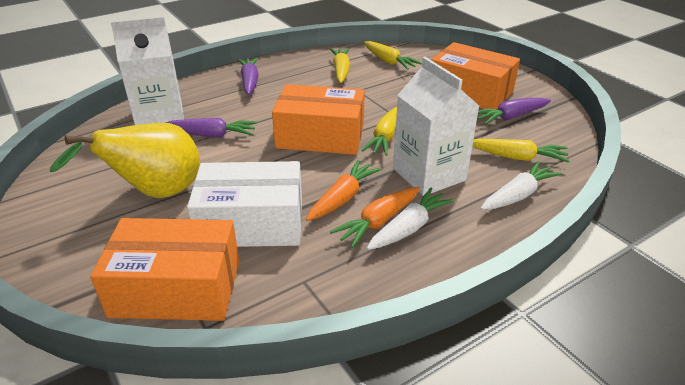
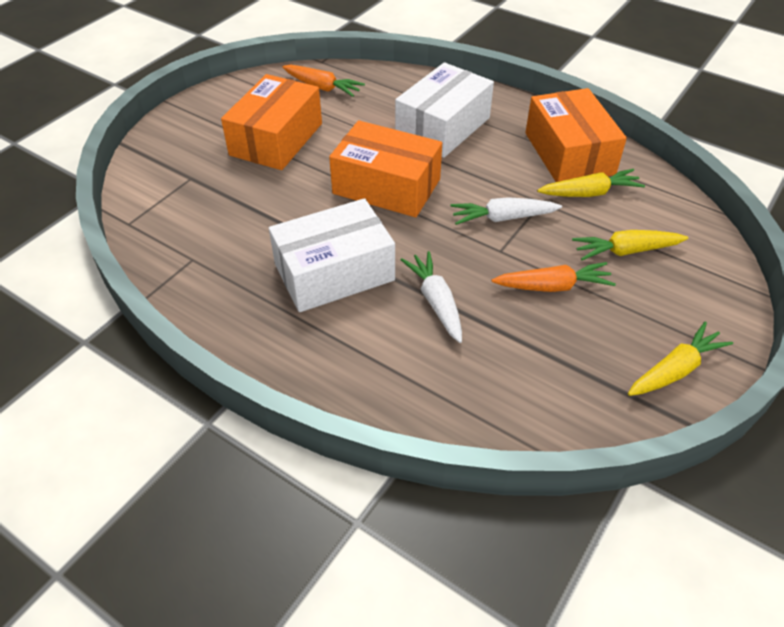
purple carrot: [166,118,257,137] [238,57,259,95] [478,98,551,125] = 3 -> none = 0
white box: [187,161,302,247] = 1 -> [269,198,395,312] [395,62,494,158] = 2
white carton: [111,16,184,125] [393,57,479,196] = 2 -> none = 0
yellow carrot: [330,48,350,83] [361,107,397,156] [364,41,422,70] [472,139,570,163] = 4 -> [537,169,645,197] [572,230,688,260] [628,322,733,396] = 3
yellow pear: [49,123,200,198] = 1 -> none = 0

